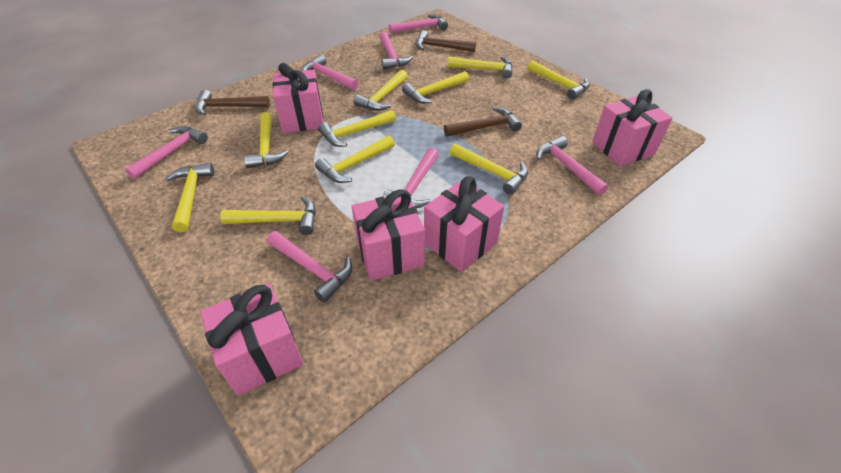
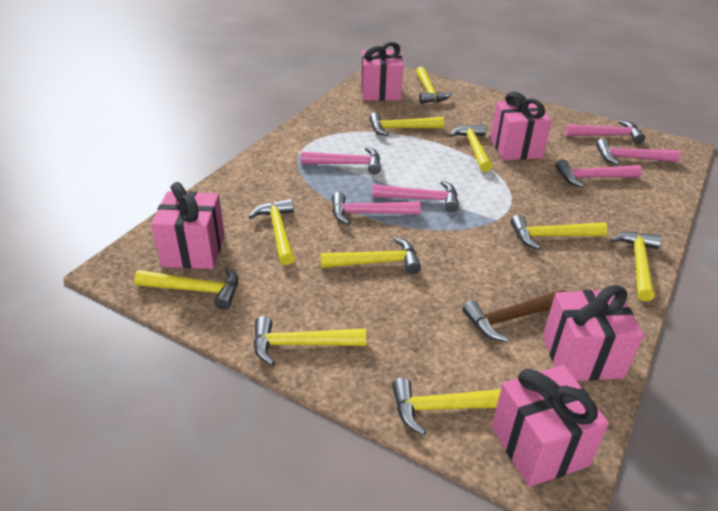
brown hammer: [195,90,270,116] [416,30,476,52] [444,107,522,137] = 3 -> [462,290,565,342] = 1
pink hammer: [125,126,208,179] [267,231,352,303] [302,55,358,90] [379,32,413,70] [383,148,439,209] [389,14,448,34] [536,136,609,196] = 7 -> [301,147,381,174] [332,192,421,225] [372,181,459,212] [556,159,642,188] [565,120,645,144] [596,138,681,165] = 6

